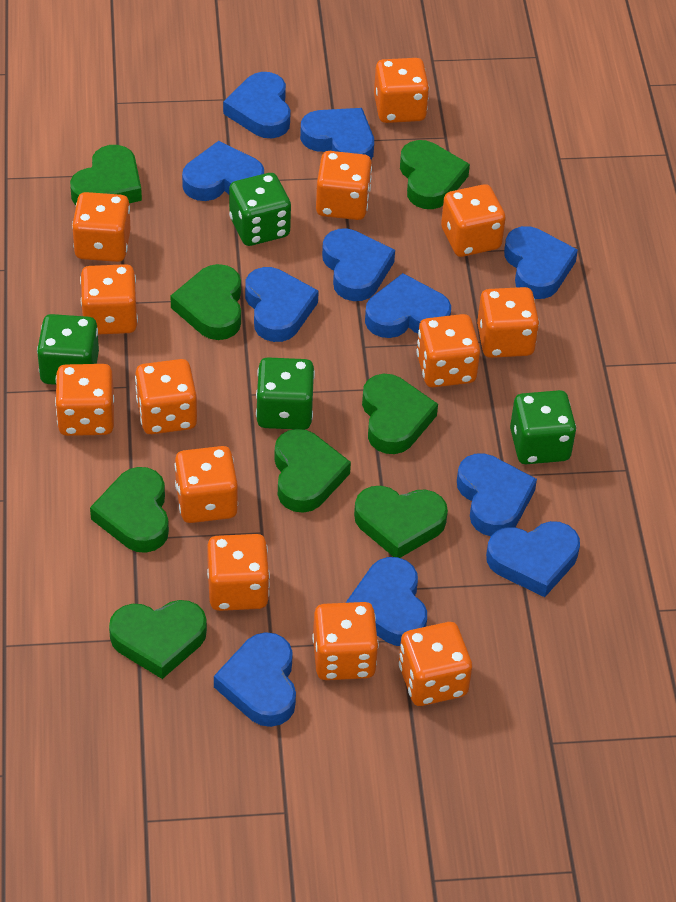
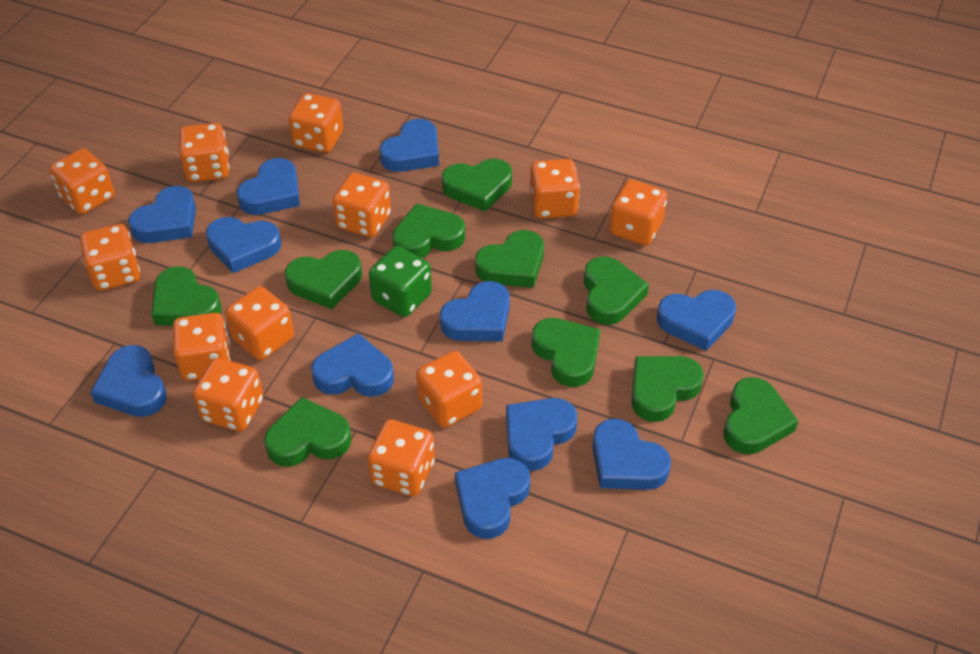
green dice: [37,314,99,385] [229,173,291,246] [256,357,315,430] [510,390,576,464] = 4 -> [369,246,432,317] = 1
green heart: [70,145,142,205] [90,467,169,553] [109,600,207,679] [171,264,241,340] [274,429,351,513] [354,486,448,558] [362,374,438,454] [400,140,470,209] = 8 -> [152,266,222,326] [264,397,351,467] [285,250,362,309] [392,203,465,258] [442,159,512,212] [475,230,544,288] [532,318,601,387] [584,256,649,325] [631,356,704,422] [723,377,798,454] = 10
orange dice: [55,364,114,436] [72,192,131,262] [80,264,138,335] [135,359,197,434] [175,446,238,523] [207,534,270,611] [312,602,379,680] [316,151,372,220] [374,58,429,123] [399,622,472,706] [416,314,480,387] [441,184,506,257] [477,287,539,358] = 13 -> [49,148,115,215] [80,224,140,291] [173,313,231,381] [179,123,229,182] [193,358,263,431] [226,286,294,360] [289,93,343,153] [333,173,391,238] [368,419,435,496] [416,351,482,428] [530,159,580,219] [609,179,667,246] = 12

